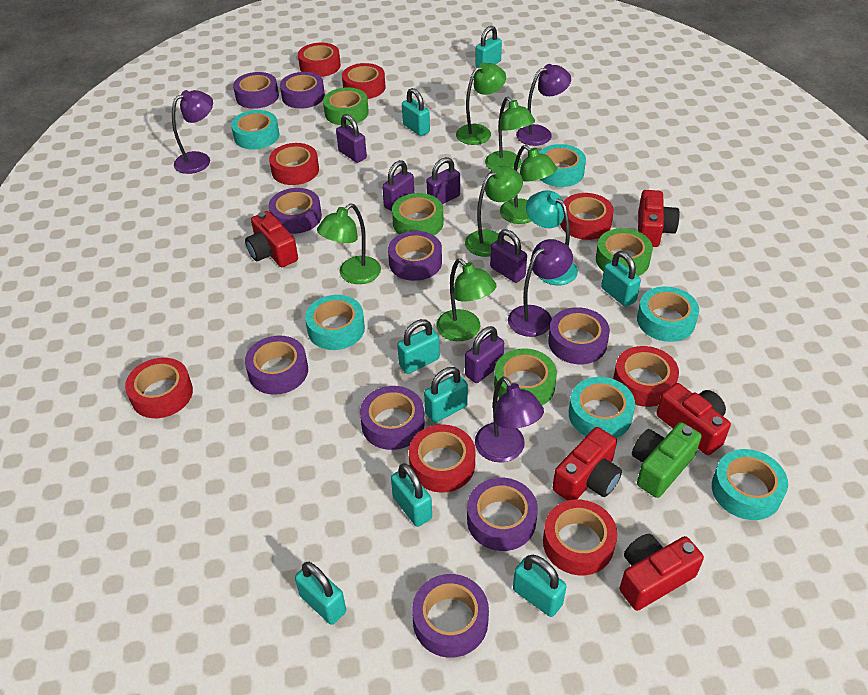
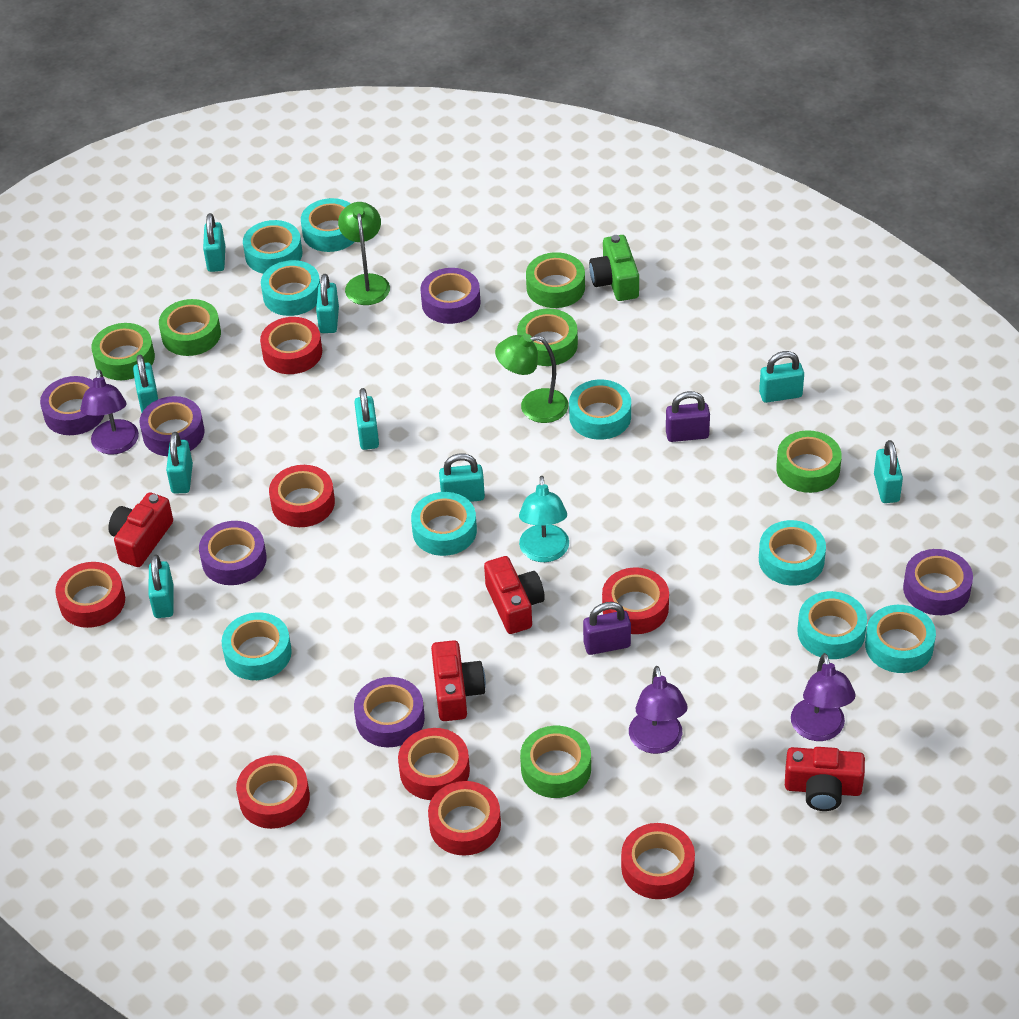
green lamp: [317,204,381,284] [436,258,497,341] [456,62,506,145] [465,166,523,257] [485,97,535,170] [500,145,557,224] = 6 -> [338,202,390,305] [495,334,569,423] = 2
green tape: [323,87,369,125] [392,193,444,236] [494,348,557,406] [596,228,653,276] = 4 -> [91,323,155,380] [159,299,221,356] [517,308,578,366] [520,726,591,798] [526,252,585,308] [776,430,842,493] = 6
purple lamp: [172,90,213,174] [475,376,544,462] [508,239,573,337] [516,64,571,146] = 4 -> [80,370,139,455] [629,666,688,754] [791,653,856,741] = 3
purple padlock: [336,114,367,163] [382,160,414,211] [426,157,460,204] [465,326,504,383] [490,229,527,283] = 5 -> [583,602,631,655] [666,391,710,442] = 2
purple tape: [233,72,279,109] [245,335,308,395] [269,188,322,234] [280,72,325,109] [360,386,425,450] [388,231,442,281] [412,574,489,658] [467,478,538,551] [548,307,610,364] = 9 -> [40,376,104,435] [140,396,204,456] [199,521,267,585] [354,677,425,747] [420,268,481,324] [903,549,973,615] = 6
red camera: [245,211,298,267] [552,427,622,501] [620,534,704,611] [638,190,679,247] [657,383,731,455] = 5 -> [108,492,173,567] [431,640,486,721] [484,556,545,634] [785,747,865,811] = 4
turquoise padlock: [295,562,346,625] [391,463,432,527] [397,319,440,374] [402,88,430,136] [424,367,468,423] [475,26,502,68] [513,555,567,617] [601,251,641,307] = 8 -> [133,355,158,412] [148,554,174,618] [166,432,193,494] [203,213,225,272] [316,274,339,333] [354,388,379,450] [439,453,485,502] [759,351,804,403] [874,440,903,503] = 9
turquoise tape: [231,110,279,149] [305,295,365,350] [539,144,586,187] [569,377,635,438] [637,286,699,342] [712,449,788,520] = 6 -> [222,612,292,680] [243,220,302,274] [261,260,320,316] [301,198,354,252] [411,492,477,556] [569,379,631,440] [759,520,826,586] [797,591,867,659] [865,605,936,673] = 9

